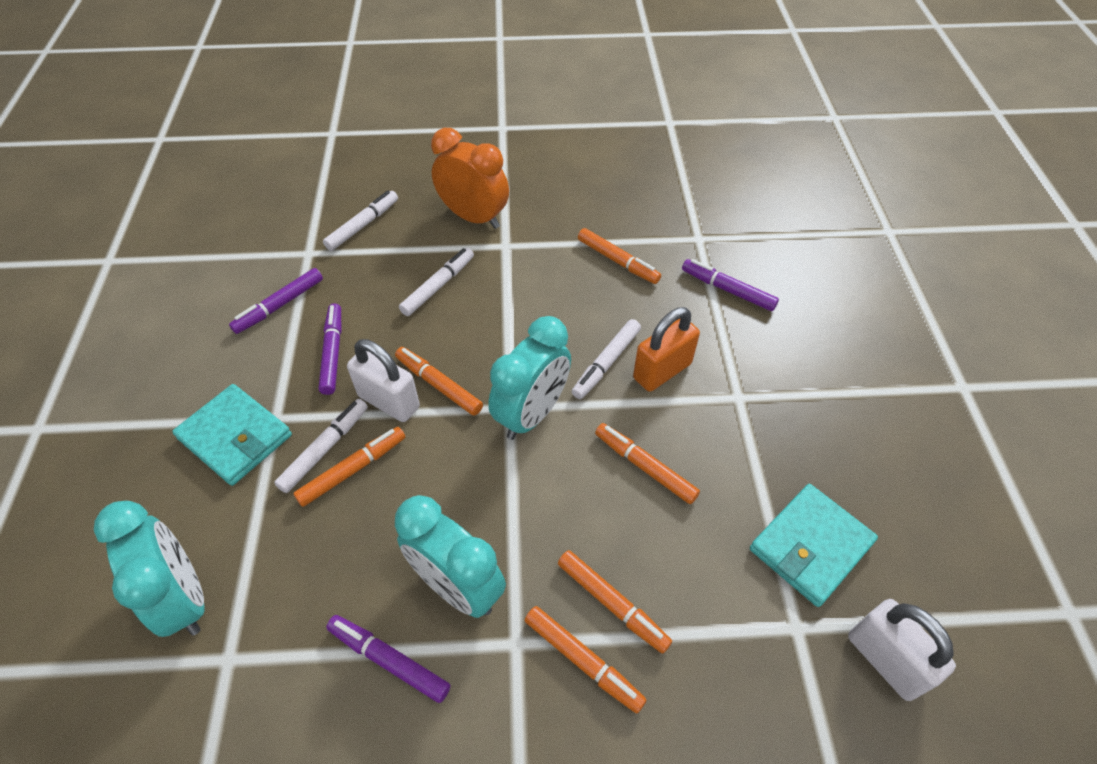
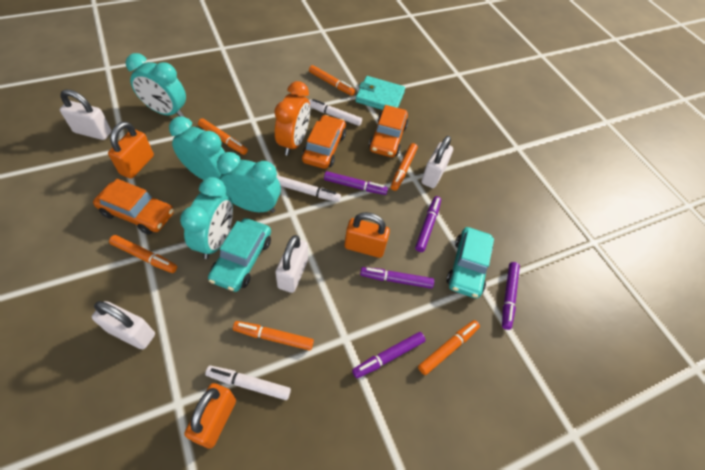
orange car: none = 0 -> [93,179,174,235] [302,115,346,169] [369,105,408,157] = 3
orange padlock: [633,307,700,392] = 1 -> [108,121,154,179] [184,383,236,449] [344,212,390,258] = 3
purple marker: [229,268,323,334] [319,303,341,395] [326,615,451,703] [682,259,779,311] = 4 -> [324,171,388,195] [352,332,426,378] [360,267,434,289] [415,196,441,252] [502,262,520,330] = 5
turquoise car: none = 0 -> [208,218,271,292] [447,227,494,298] = 2
turquoise clock: [94,501,204,637] [395,495,506,618] [488,316,571,440] = 3 -> [126,53,186,117] [169,117,225,180] [180,177,233,259] [217,152,281,213] = 4
turquoise wallet: [172,384,292,486] [750,484,878,607] = 2 -> [355,76,405,110] = 1
white marker: [274,399,368,493] [323,191,398,251] [399,248,474,316] [572,319,641,399] = 4 -> [205,365,291,400] [277,176,341,202] [309,99,362,126] = 3
white padlock: [347,339,420,422] [848,599,956,701] = 2 -> [60,89,112,140] [92,301,155,349] [275,235,308,293] [421,136,453,188] = 4

